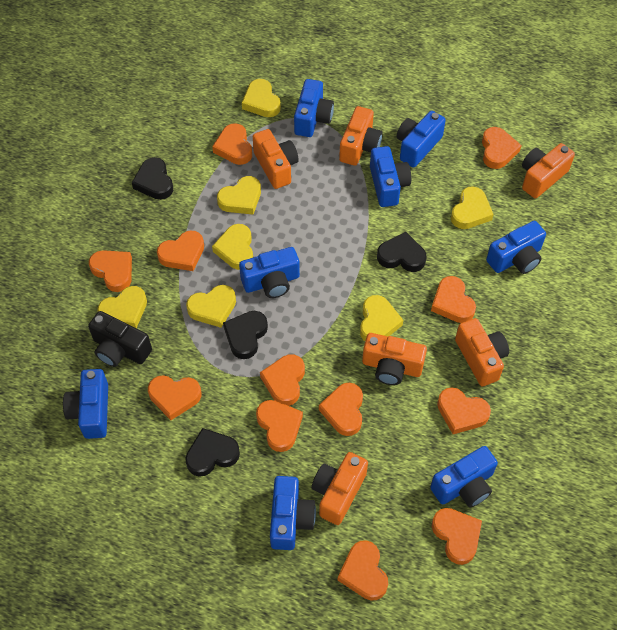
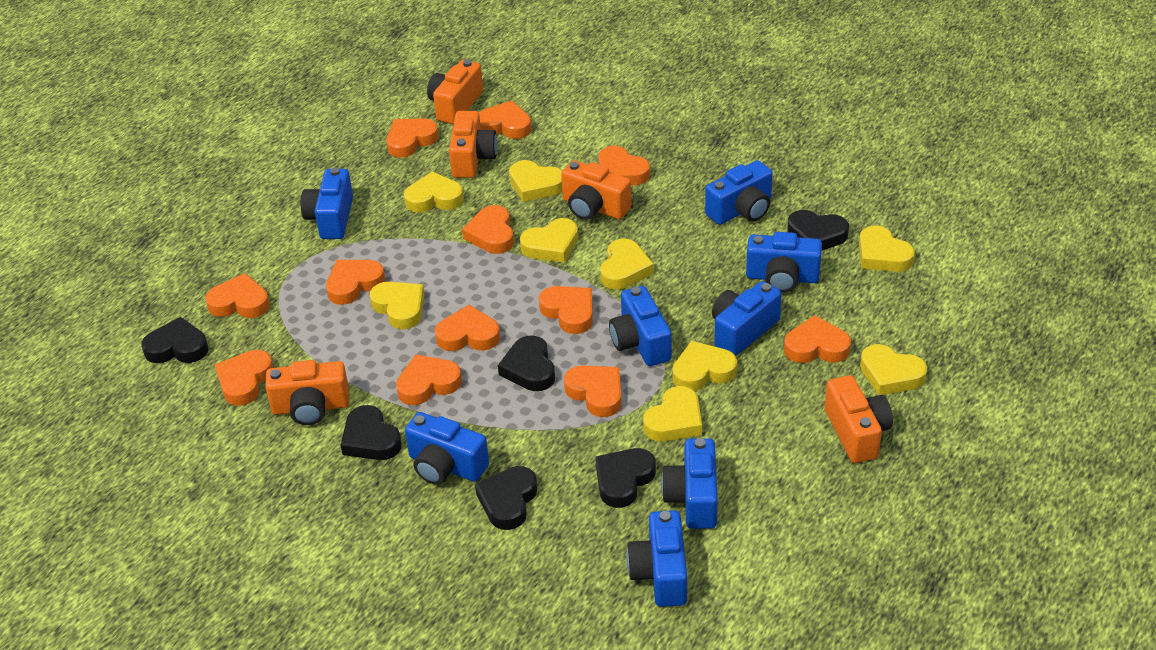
black camera: [88,311,152,367] = 1 -> none = 0
black heart: [132,157,173,200] [185,428,240,477] [223,311,268,359] [377,232,427,272] = 4 -> [141,317,208,363] [341,405,402,460] [475,466,537,530] [498,335,555,391] [595,448,656,508] [787,210,849,250] = 6
orange camera: [253,129,299,189] [312,452,368,525] [339,106,383,166] [362,333,427,385] [455,318,509,386] [522,143,575,198] = 6 -> [265,360,349,425] [427,59,483,124] [449,111,497,178] [561,160,631,220] [825,375,893,463] = 5
yellow heart: [97,286,147,328] [186,285,236,328] [212,224,253,270] [217,176,261,214] [242,79,281,117] [360,295,403,341] [451,186,494,229] = 7 -> [370,282,424,330] [404,171,464,213] [509,160,562,202] [520,218,578,263] [600,239,654,289] [643,386,702,441] [672,341,737,391] [859,225,915,272] [860,344,927,395] = 9

